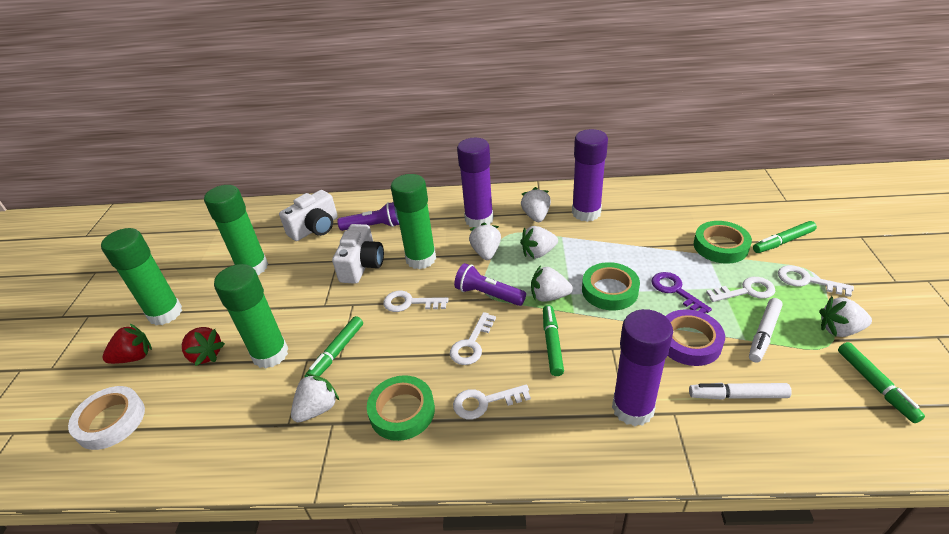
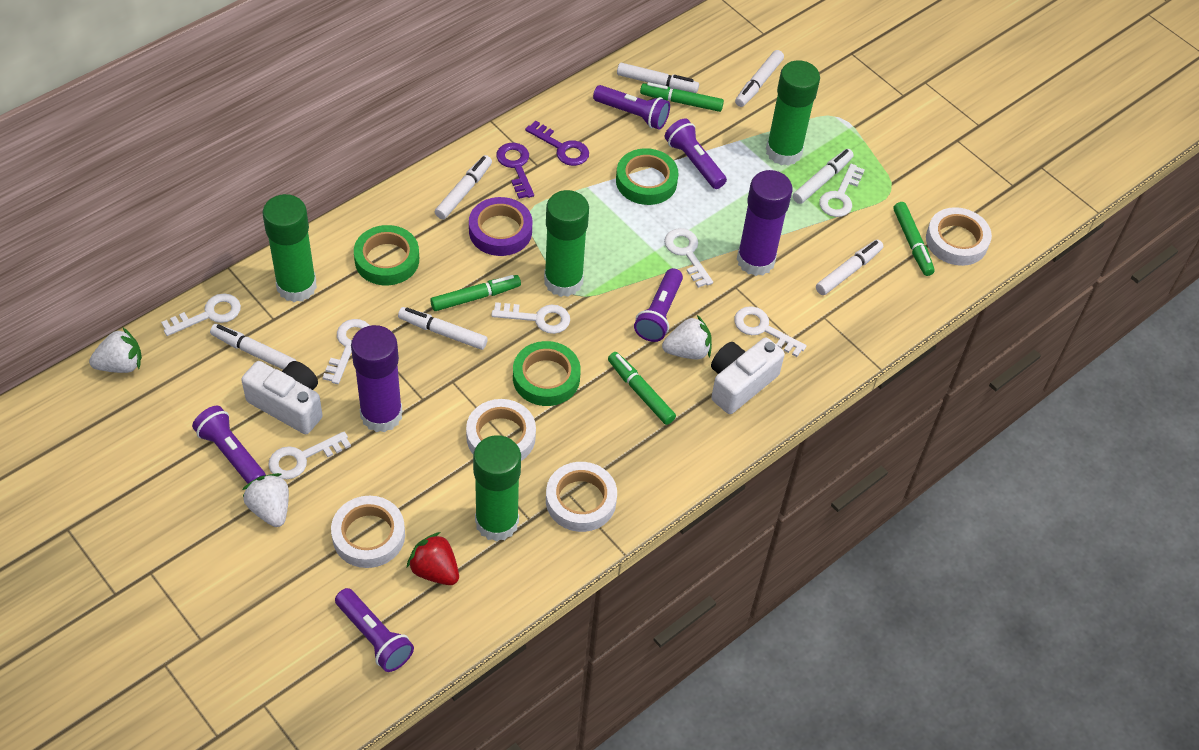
purple flashlight: [338,202,399,231] [454,263,526,306] = 2 -> [192,406,266,484] [335,588,414,672] [593,85,670,130] [634,268,683,342] [665,118,727,189] = 5
purple glue stick: [457,138,494,227] [572,129,608,222] [612,309,673,426] = 3 -> [351,325,403,433] [737,170,792,276] = 2
purple key: [651,272,712,313] = 1 -> [496,143,534,199] [525,121,589,166] = 2
red strawberry: [102,324,152,364] [182,327,225,366] = 2 -> [407,532,459,585] = 1
white key: [383,291,449,312] [450,312,496,365] [453,384,531,419] [706,277,775,302] [778,265,854,297] = 5 -> [161,294,241,336] [268,431,351,479] [323,319,370,384] [491,302,570,334] [664,228,713,288] [734,306,807,357] [819,164,865,217] = 7
white marker: [689,383,792,400] [749,298,783,363] = 2 -> [210,324,296,370] [398,307,488,350] [435,155,492,219] [617,63,699,93] [735,50,784,107] [793,149,854,204] [816,240,883,295] = 7
white strawberry: [291,373,339,422] [469,223,501,260] [520,226,558,258] [521,187,551,222] [531,265,573,302] [820,296,872,337] = 6 -> [89,328,142,373] [242,473,289,527] [662,315,712,359] = 3
white tape: [68,386,145,450] = 1 -> [331,496,405,568] [466,399,536,461] [546,462,617,532] [926,207,992,266] = 4

